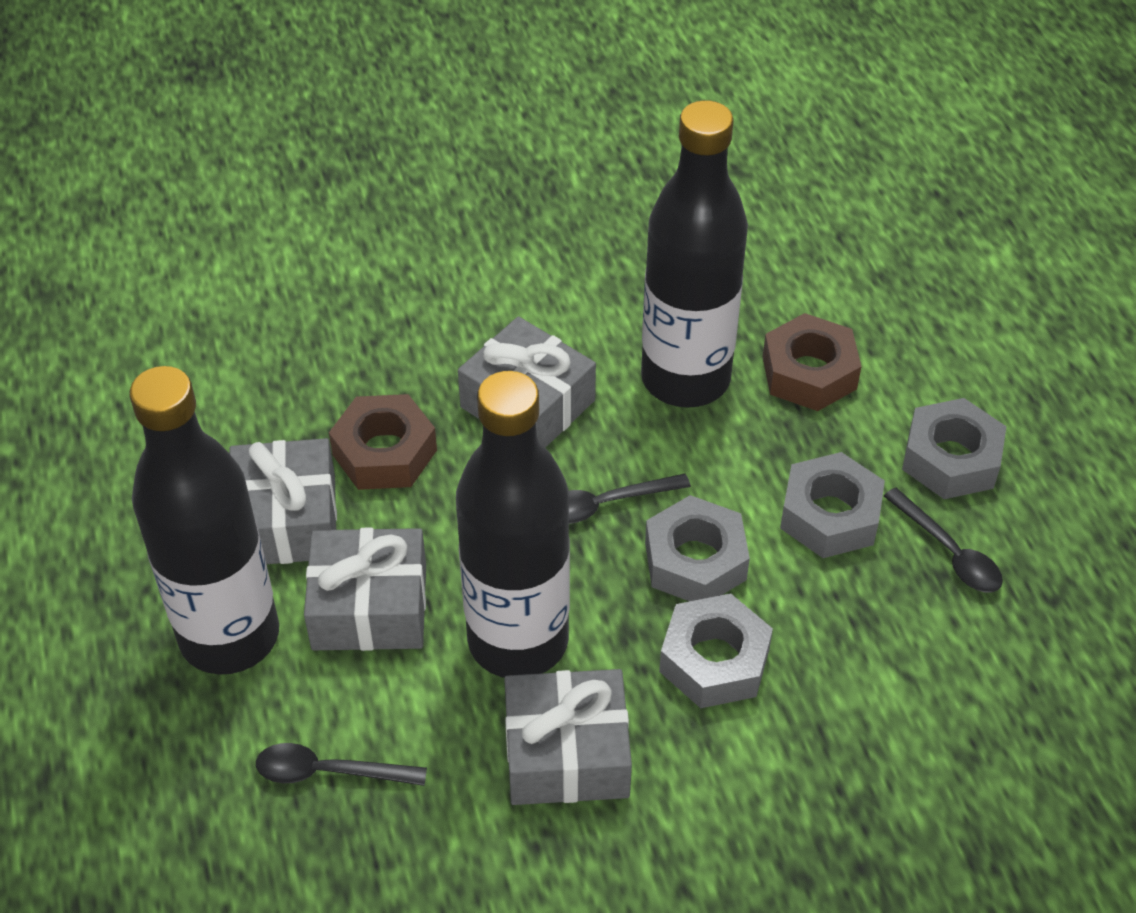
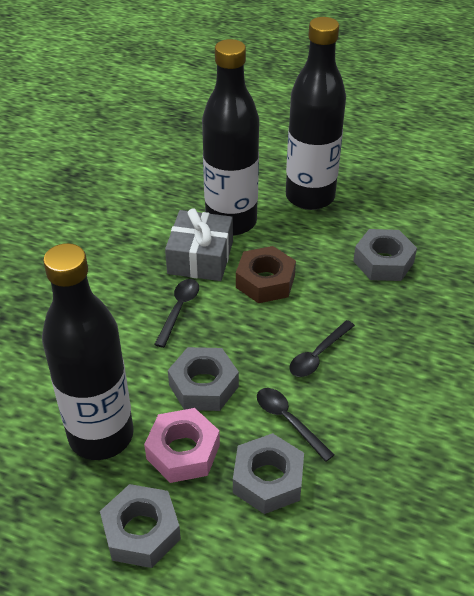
brown nut: [329,394,437,490] [763,313,862,411] = 2 -> [236,246,296,303] = 1
grey gift: [229,438,337,564] [304,528,426,651] [458,316,596,448] [504,669,632,805] = 4 -> [165,208,233,281] = 1
pink nut: none = 0 -> [144,408,220,483] = 1

